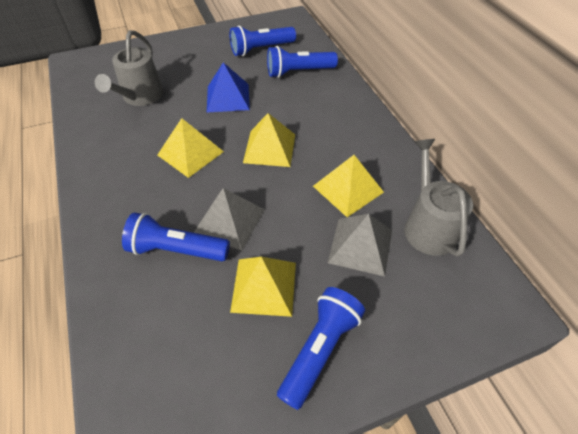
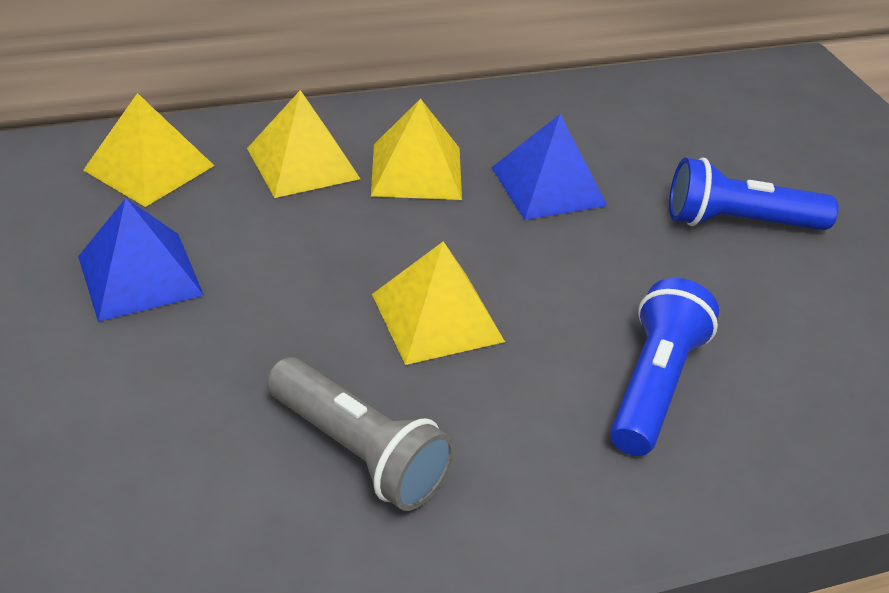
blue flashlight: [122,212,230,261] [230,26,296,56] [267,46,338,78] [277,287,365,410] = 4 -> [610,278,719,456] [669,158,839,230] = 2
blue pyramid: [207,62,250,112] = 1 -> [78,198,204,322] [491,114,608,220] = 2
grey flashlight: none = 0 -> [267,357,455,511] = 1
grey pyramid: [194,188,265,251] [328,214,392,276] = 2 -> none = 0
grey watering can: [95,30,164,106] [404,139,473,257] = 2 -> none = 0

